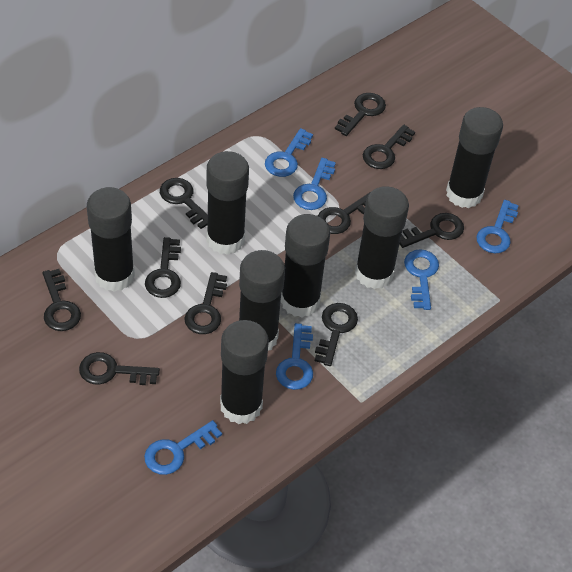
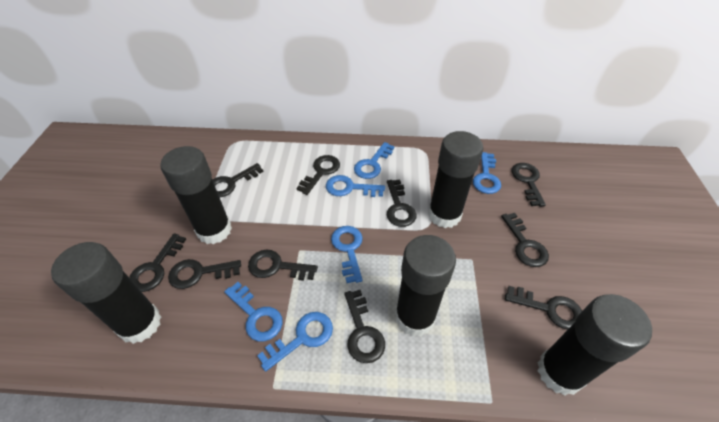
black glue stick: [87,187,135,292] [206,151,249,255] [220,320,269,424] [239,250,285,350] [281,214,330,317] [355,186,409,289] [446,107,503,208] = 7 -> [51,242,161,344] [160,146,232,244] [395,235,456,336] [428,131,483,228] [537,294,652,396] = 5

